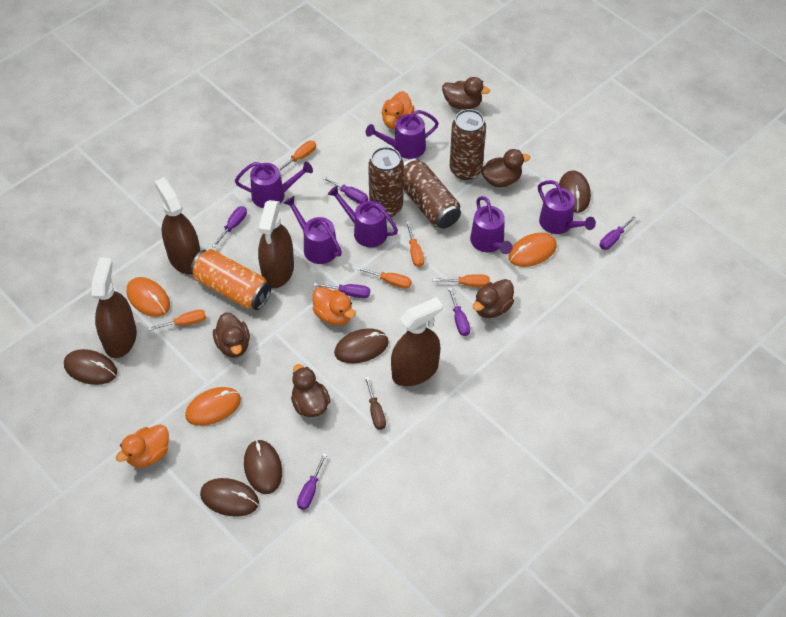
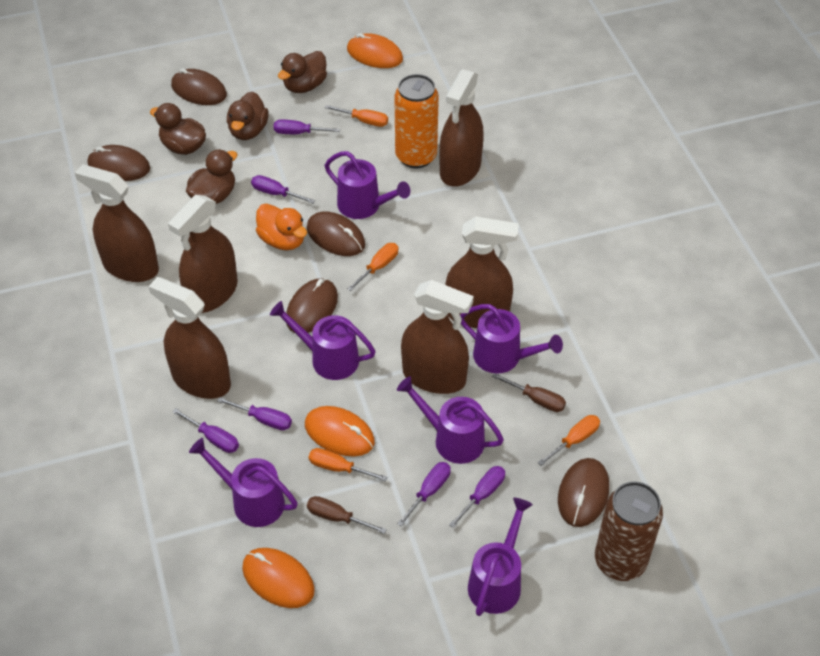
brown can: [368,147,404,217] [403,158,461,229] [450,109,486,180] = 3 -> [595,482,663,581] = 1
brown duck: [213,312,250,358] [291,364,331,417] [442,77,490,110] [473,279,514,318] [481,149,530,188] = 5 -> [150,103,206,155] [186,149,238,204] [227,91,268,140] [278,51,327,93] = 4
brown screwdriver: [365,376,386,430] = 1 -> [307,496,387,534] [492,373,566,412] = 2
brown spray bottle: [92,257,137,358] [154,177,200,274] [258,200,294,288] [391,297,443,386] = 4 -> [75,164,159,282] [148,277,231,399] [168,195,238,313] [401,280,473,394] [439,69,484,187] [445,217,519,328] = 6
orange duck: [116,425,169,468] [312,287,355,326] [382,91,414,129] = 3 -> [256,203,307,250] = 1
orange screwdriver: [148,309,206,331] [279,141,316,171] [357,267,411,289] [406,221,424,267] [433,274,490,287] = 5 -> [309,448,387,481] [324,105,388,127] [347,243,399,291] [538,415,600,466] = 4

